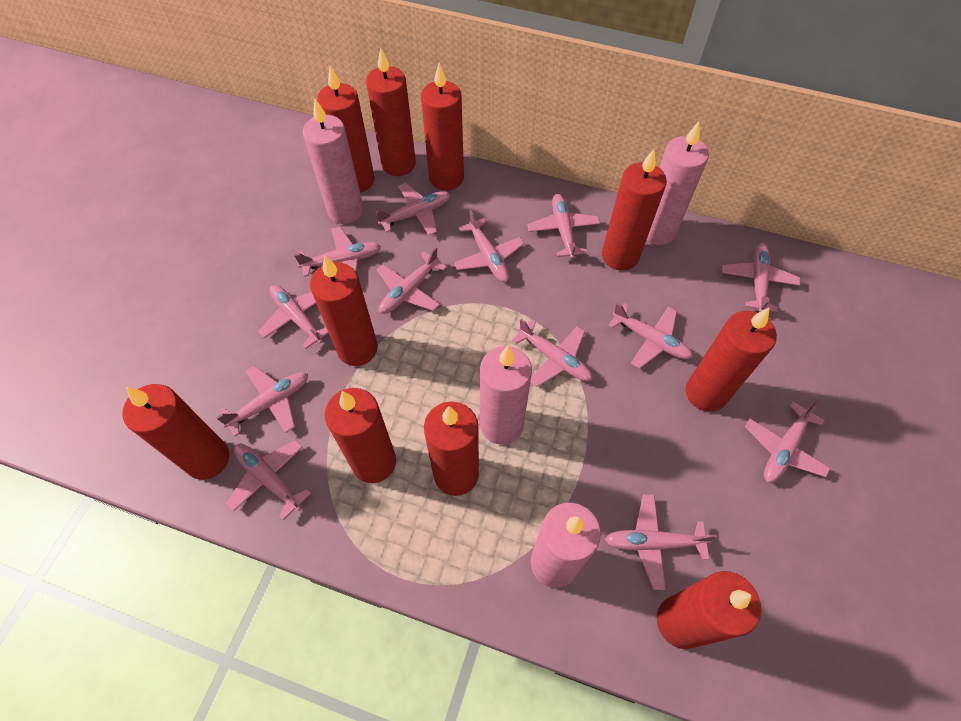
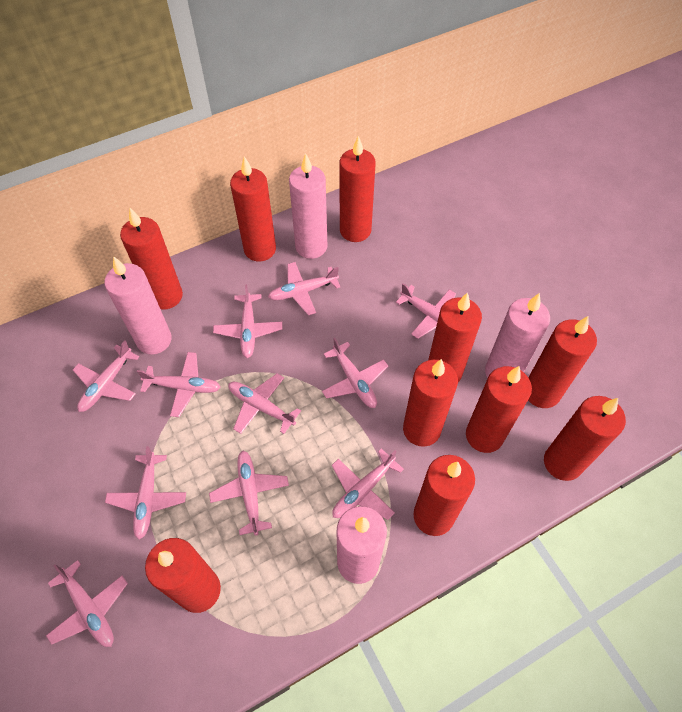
pink plane: [216,366,308,437] [226,440,311,520] [258,285,328,349] [294,227,381,277] [375,183,450,235] [377,247,447,314] [453,210,524,282] [512,319,593,387] [527,194,600,259] [605,494,717,590] [608,303,693,369] [722,243,800,312] [745,401,831,483] = 13 -> [46,560,128,647] [73,340,139,412] [105,446,186,539] [137,352,221,417] [209,451,289,536] [213,284,282,358] [228,373,301,434] [268,262,340,315] [322,338,388,408] [332,448,404,520] [396,283,456,339] = 11

